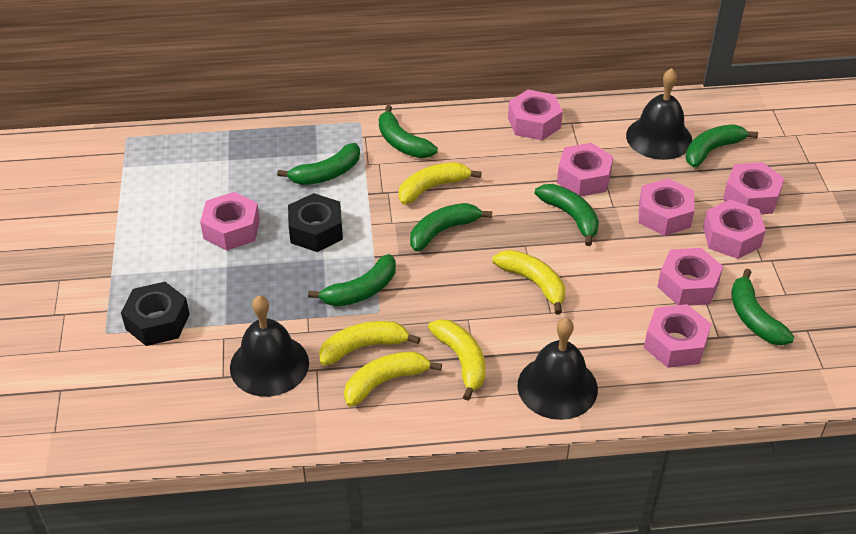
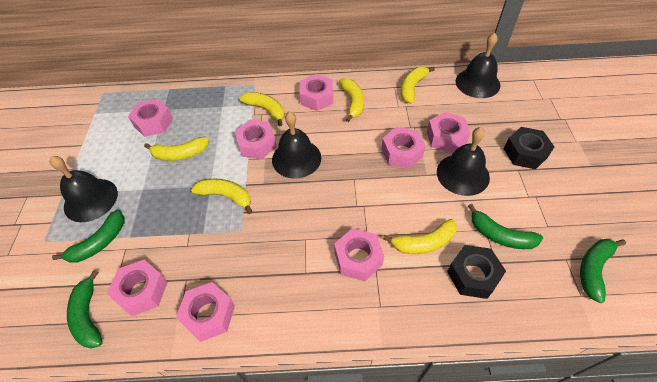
black bell: [230,296,309,397] [517,318,598,420] [626,68,692,160] = 3 -> [50,156,118,222] [272,111,321,179] [437,127,490,196] [455,32,500,98] = 4
green banana: [277,143,360,185] [308,254,396,307] [379,105,438,158] [410,203,492,251] [535,184,599,246] [686,124,758,167] [731,269,794,345] = 7 -> [52,210,124,263] [67,270,103,349] [468,204,543,249] [580,239,626,303] = 4
yellow banana: [319,321,420,366] [344,351,442,407] [398,162,482,204] [428,319,485,401] [492,250,565,314] = 5 -> [144,137,209,161] [191,179,253,214] [239,92,284,126] [339,78,364,122] [383,219,457,254] [401,67,435,103] = 6

